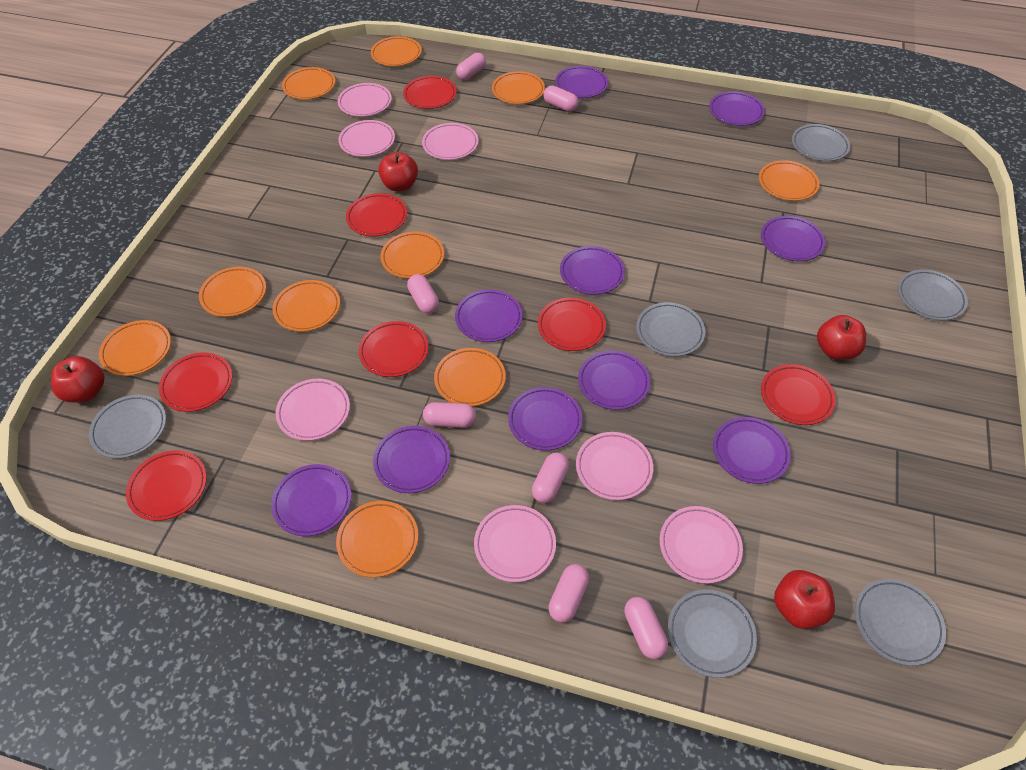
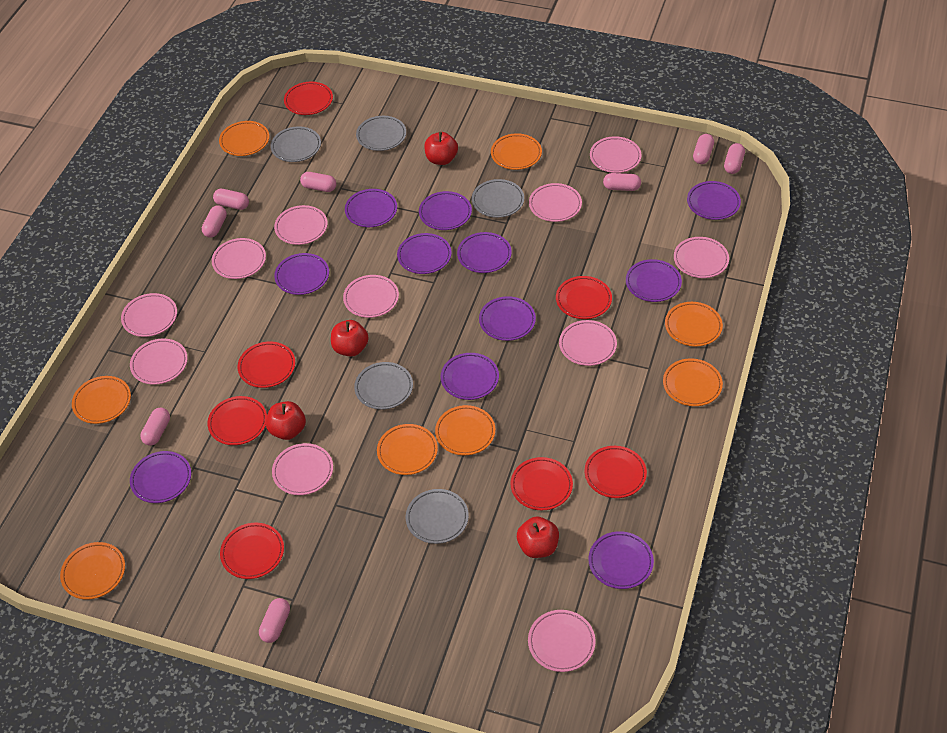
grey plate: [89,395,166,459] [636,302,705,356] [668,589,757,678] [792,124,850,161] [855,579,946,666] [898,270,968,320] = 6 -> [270,126,321,162] [354,362,413,410] [356,116,406,151] [406,489,469,544] [472,179,524,218] = 5
orange plate: [99,320,171,376] [199,267,266,317] [273,280,340,332] [282,67,335,100] [336,501,418,577] [371,36,422,66] [380,232,444,279] [434,348,506,406] [492,71,545,104] [759,160,819,201] = 10 -> [60,542,125,599] [72,376,131,424] [219,121,269,156] [377,424,438,475] [435,405,495,455] [491,133,542,170] [663,358,723,406] [665,302,723,347] = 8
pink capsule: [407,274,439,313] [423,402,476,428] [456,53,486,80] [532,453,569,503] [543,86,579,112] [548,564,589,623] [624,597,668,659] = 7 -> [140,408,170,446] [202,205,227,237] [213,189,249,210] [259,598,290,643] [300,172,336,192] [603,173,641,191] [693,134,714,164] [724,143,745,174] = 8
pink plate: [276,379,350,441] [338,83,392,117] [338,120,395,157] [422,123,479,160] [474,505,556,582] [576,432,653,500] [660,506,743,584] = 7 -> [121,293,177,337] [130,339,188,385] [212,238,266,279] [272,443,333,495] [274,205,328,245] [343,275,399,318] [528,610,596,672] [529,183,582,222] [559,320,617,366] [590,136,641,173] [674,237,729,278] = 11
purple plate: [271,464,351,536] [373,426,450,493] [455,289,522,342] [508,387,582,450] [555,66,608,98] [560,246,625,294] [578,351,650,410] [709,91,765,126] [713,417,791,484] [761,216,825,261] = 10 -> [130,451,191,503] [274,253,329,295] [345,189,397,227] [397,233,451,274] [419,191,472,230] [441,353,499,400] [457,232,512,273] [479,296,536,341] [588,531,654,589] [626,259,682,302] [687,181,741,220] = 11

